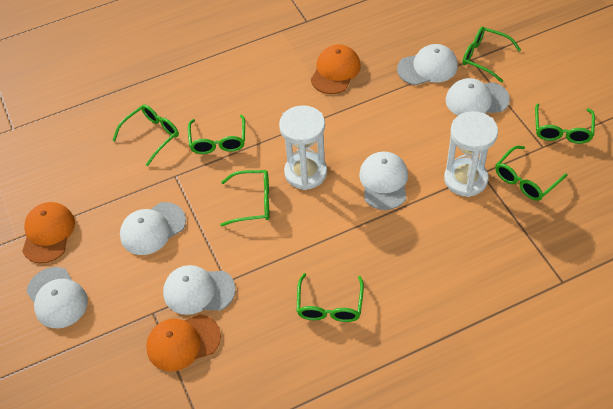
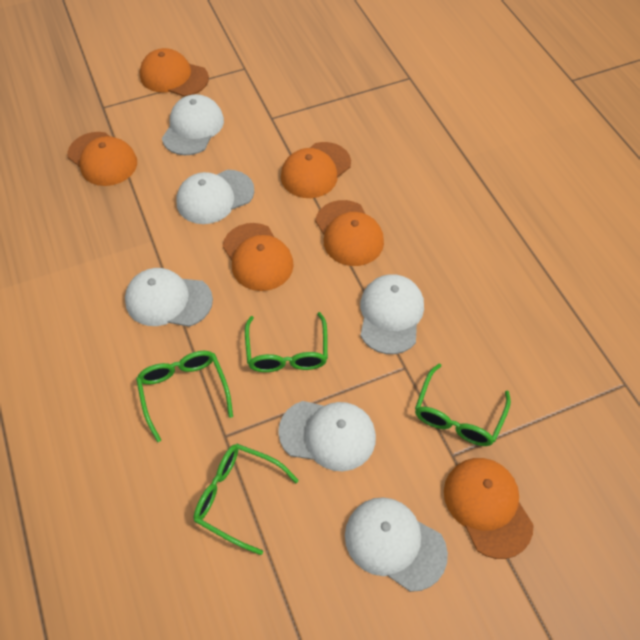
green glasses: [112,104,179,166] [188,115,245,154] [220,170,270,227] [297,273,364,322] [462,27,521,83] [495,146,567,201] [535,104,595,144] = 7 -> [136,351,233,442] [194,444,299,555] [245,312,328,372] [415,364,511,446] = 4
orange cap: [22,202,75,264] [146,314,221,371] [311,44,361,94] = 3 -> [68,132,137,186] [140,48,209,97] [223,223,294,291] [281,142,351,198] [315,200,384,266] [444,458,534,559] = 6
white hourglass: [279,105,327,190] [444,111,498,197] = 2 -> none = 0

